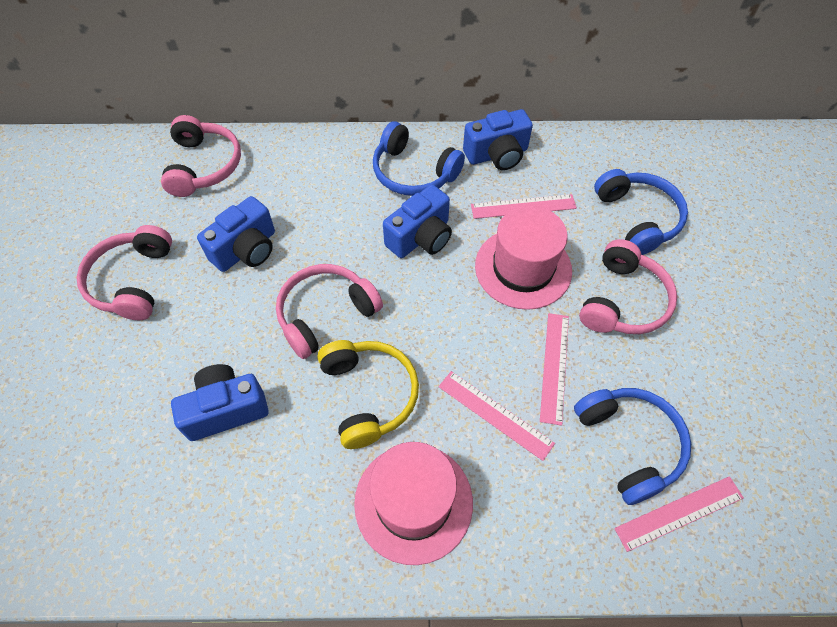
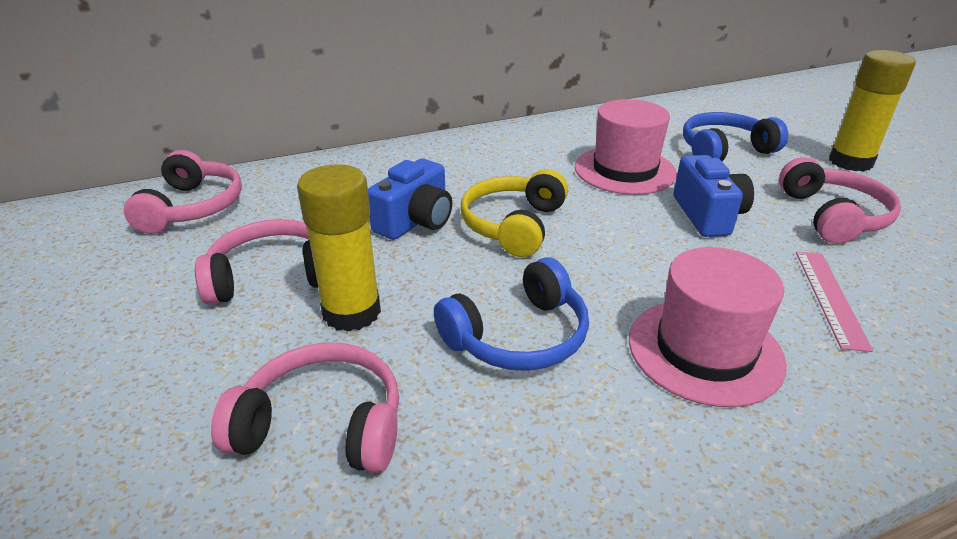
blue camera: [171,364,269,441] [197,196,275,272] [383,185,452,258] [463,109,533,170] = 4 -> [368,159,452,240] [673,155,754,237] = 2
blue headphones: [373,122,465,196] [574,388,691,505] [594,169,688,255] = 3 -> [434,257,589,371] [683,112,788,161] = 2
pink ruler: [438,371,555,461] [471,194,577,219] [540,313,569,426] [614,476,744,552] = 4 -> [796,252,873,352] = 1
yellow glue stick: none = 0 -> [297,164,381,332] [829,50,916,172] = 2

